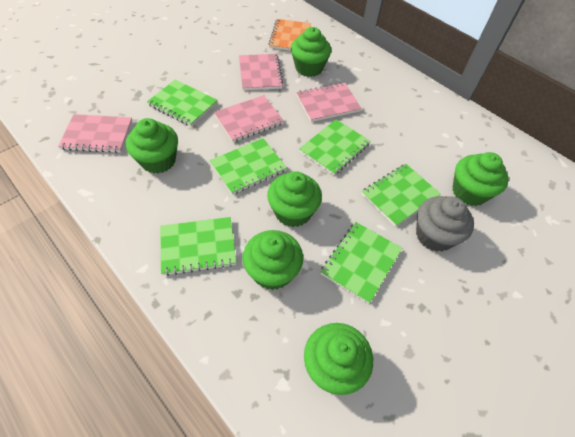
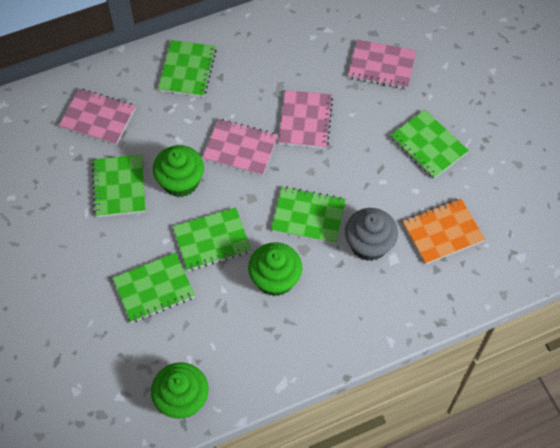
green cupcake: [126,118,178,173] [243,230,303,290] [267,171,322,227] [291,27,331,77] [304,323,373,395] [453,152,509,206] = 6 -> [151,363,209,419] [153,145,204,197] [248,242,302,296] = 3

